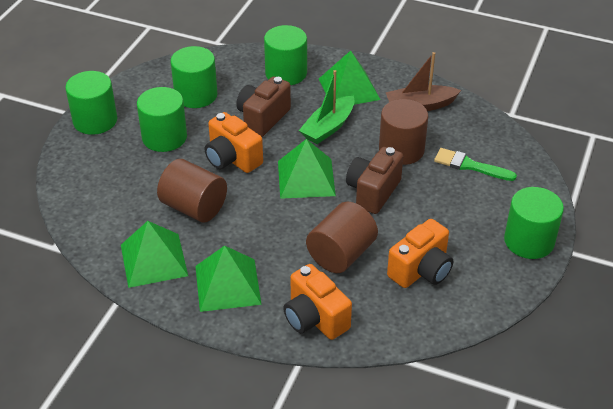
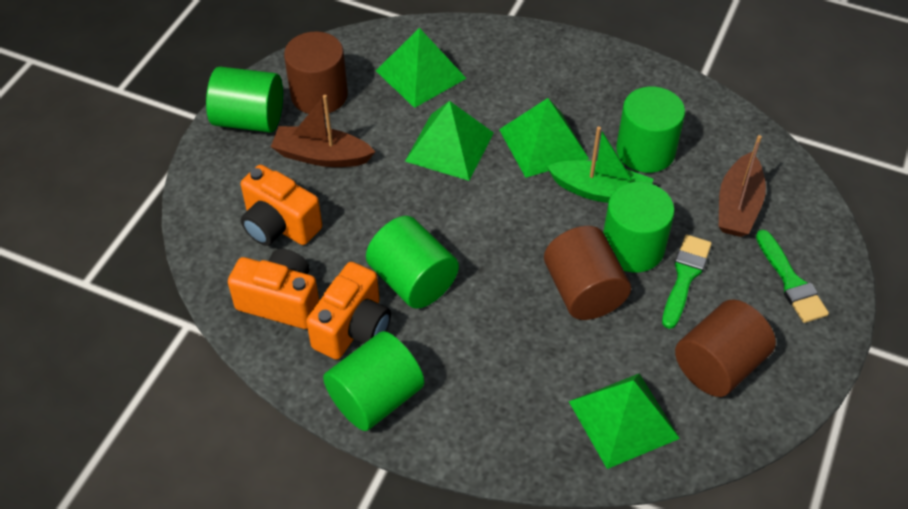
brown boat: [385,52,461,111] = 1 -> [271,95,375,167] [719,135,766,237] = 2
brown camera: [236,77,291,137] [346,147,403,214] = 2 -> none = 0
green brush: [434,148,517,181] = 1 -> [662,234,712,329] [756,230,829,323] = 2

